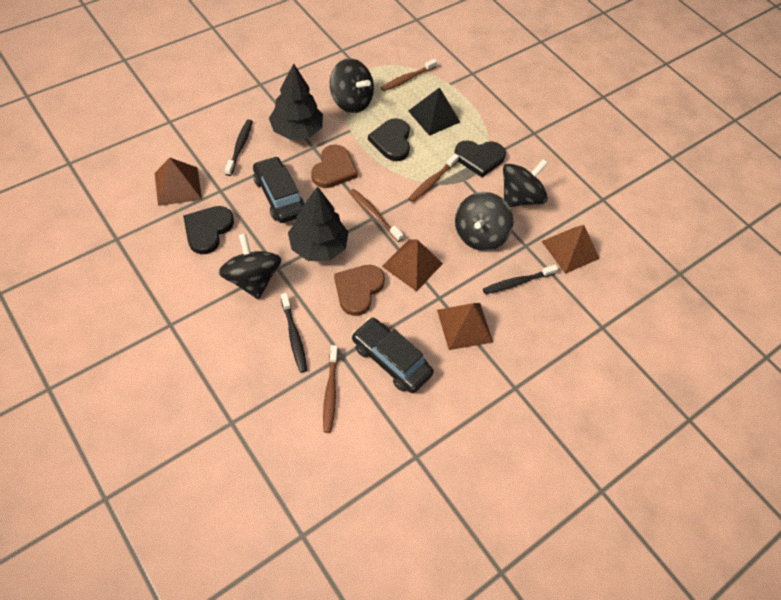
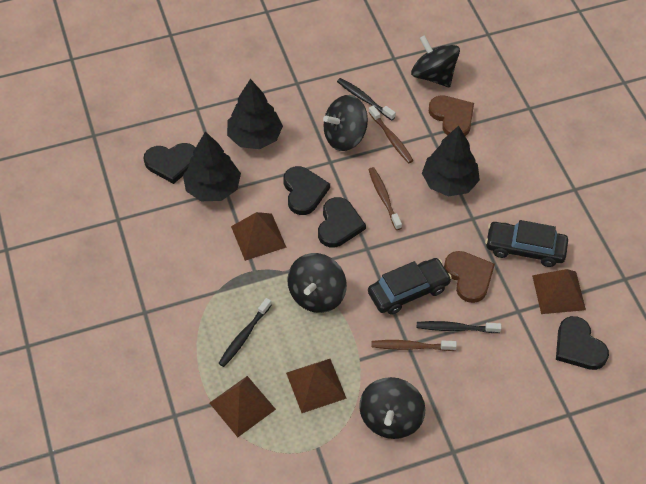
black heart: [183,206,234,254] [368,118,410,161] [454,140,506,177] = 3 -> [143,143,196,184] [283,166,330,215] [318,197,366,247] [556,316,609,370] = 4
black pyramid: [408,87,460,136] = 1 -> none = 0
black tree: [269,63,323,140] [288,186,348,261] = 2 -> [183,131,241,201] [227,79,283,149] [422,126,480,197] = 3
brown toothbrush: [323,345,338,433] [349,189,403,242] [381,59,437,91] [408,154,459,202] = 4 -> [368,167,402,230] [369,106,414,163] [371,340,457,351] = 3

